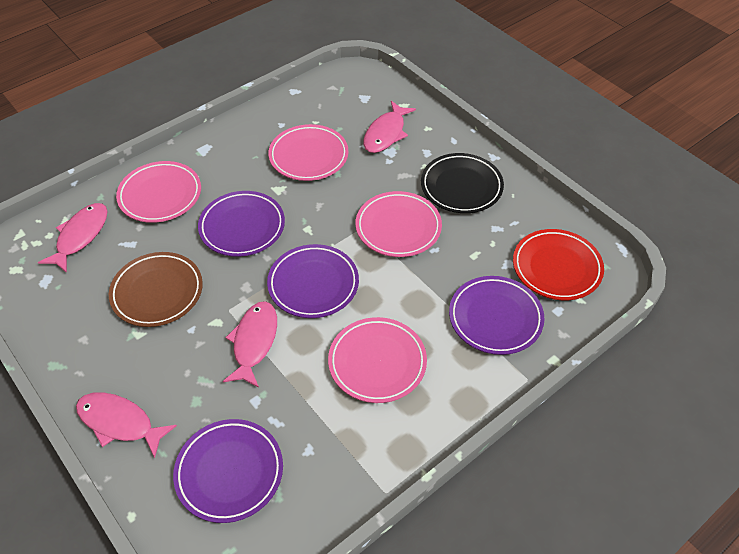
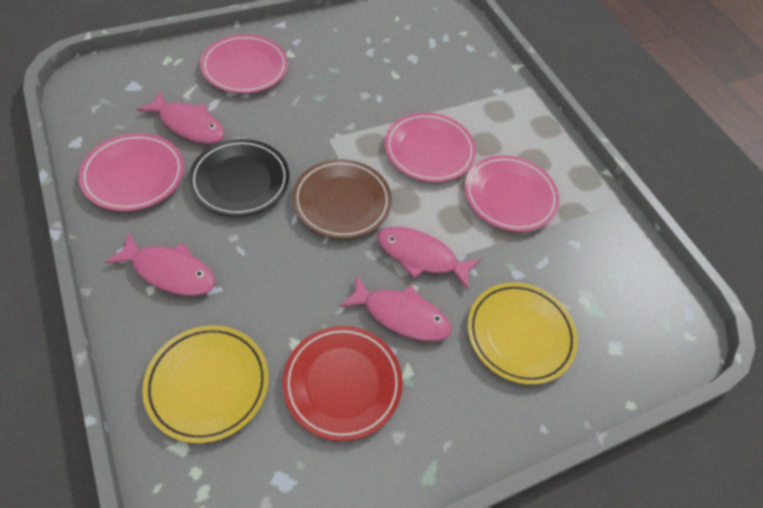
purple plate: [173,419,283,523] [198,191,285,257] [267,244,359,318] [449,276,544,355] = 4 -> none = 0
yellow plate: none = 0 -> [142,325,269,443] [468,282,578,385] = 2

